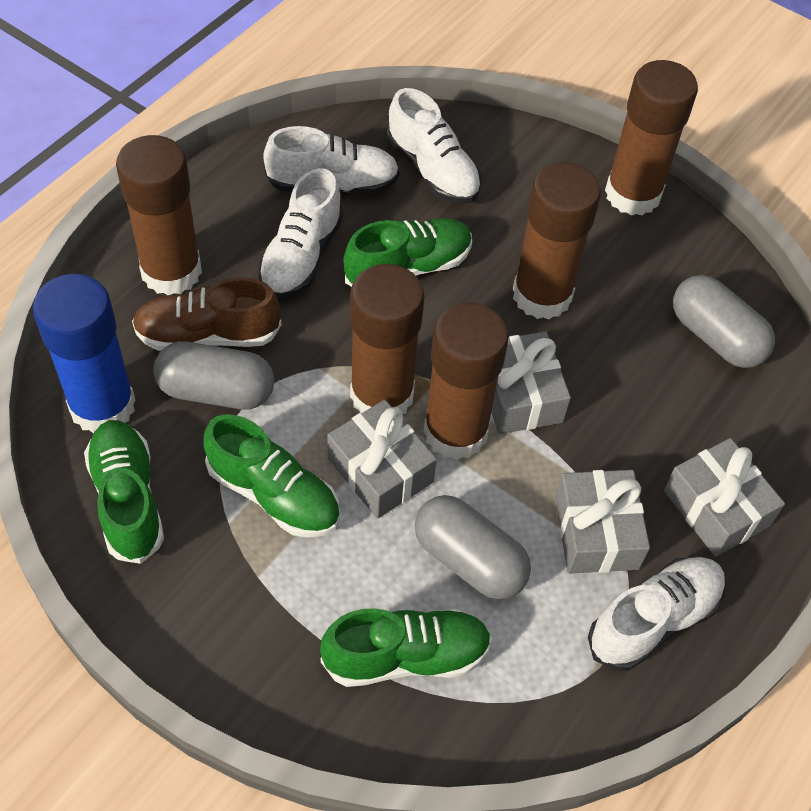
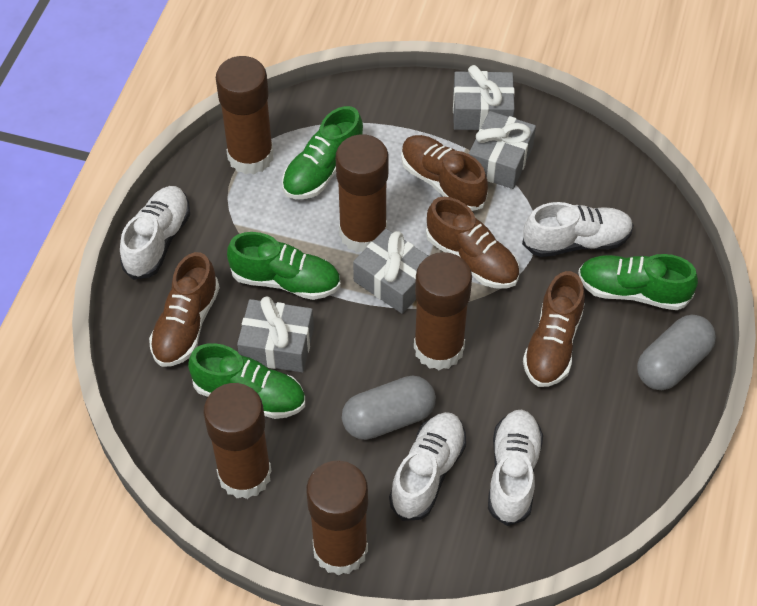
blue glue stick: [33,274,136,434] = 1 -> none = 0
brown shoe: [132,277,281,351] = 1 -> [149,252,220,367] [401,135,488,211] [426,197,519,288] [523,271,585,387] = 4
grey capsule: [153,341,274,410] [415,495,531,600] [673,275,775,368] = 3 -> [342,375,436,440] [637,315,716,390] = 2

